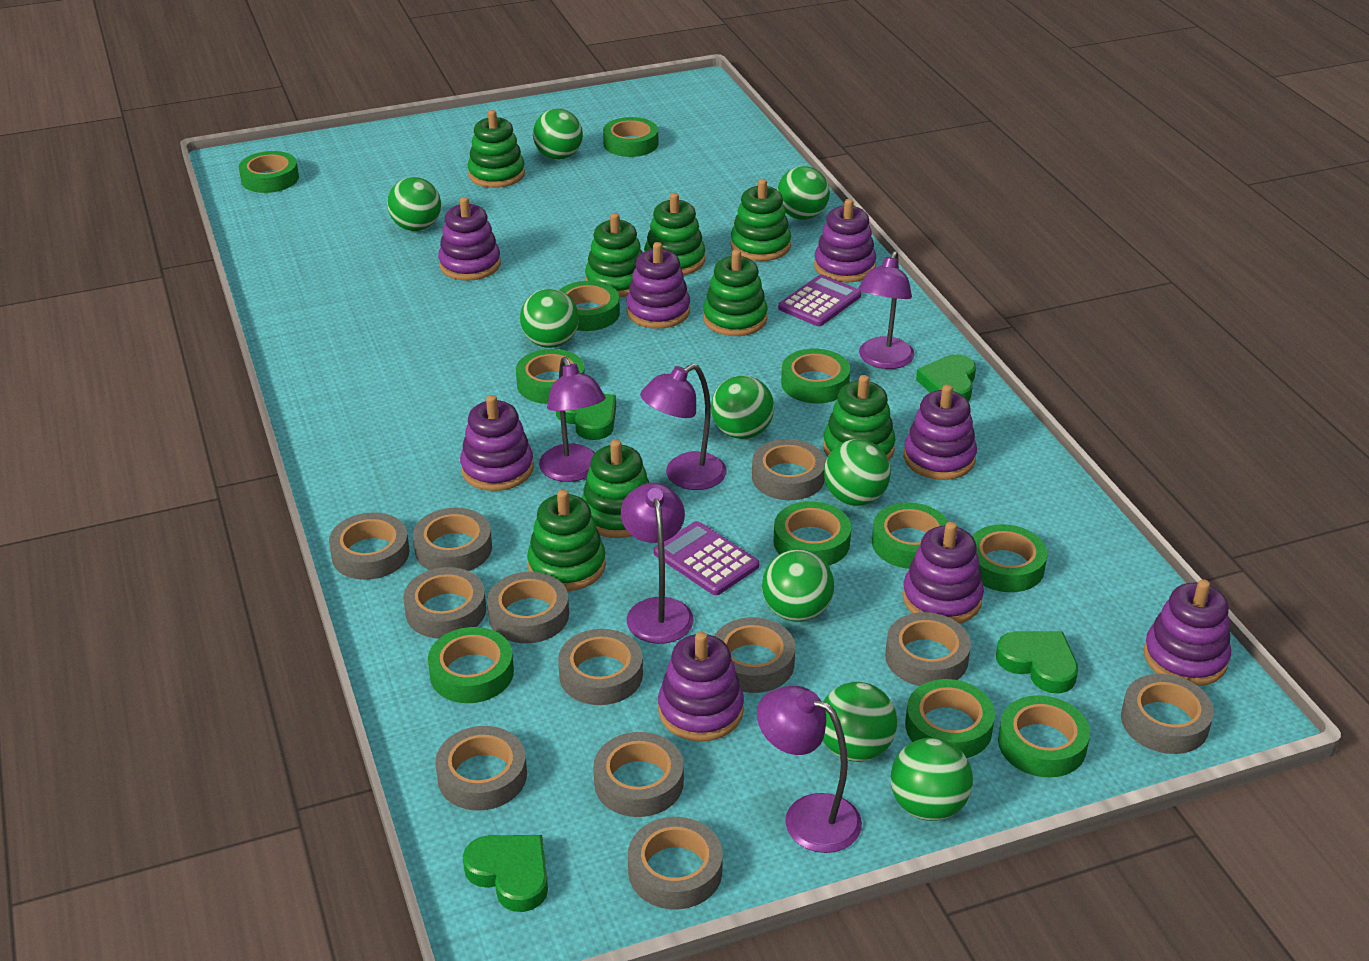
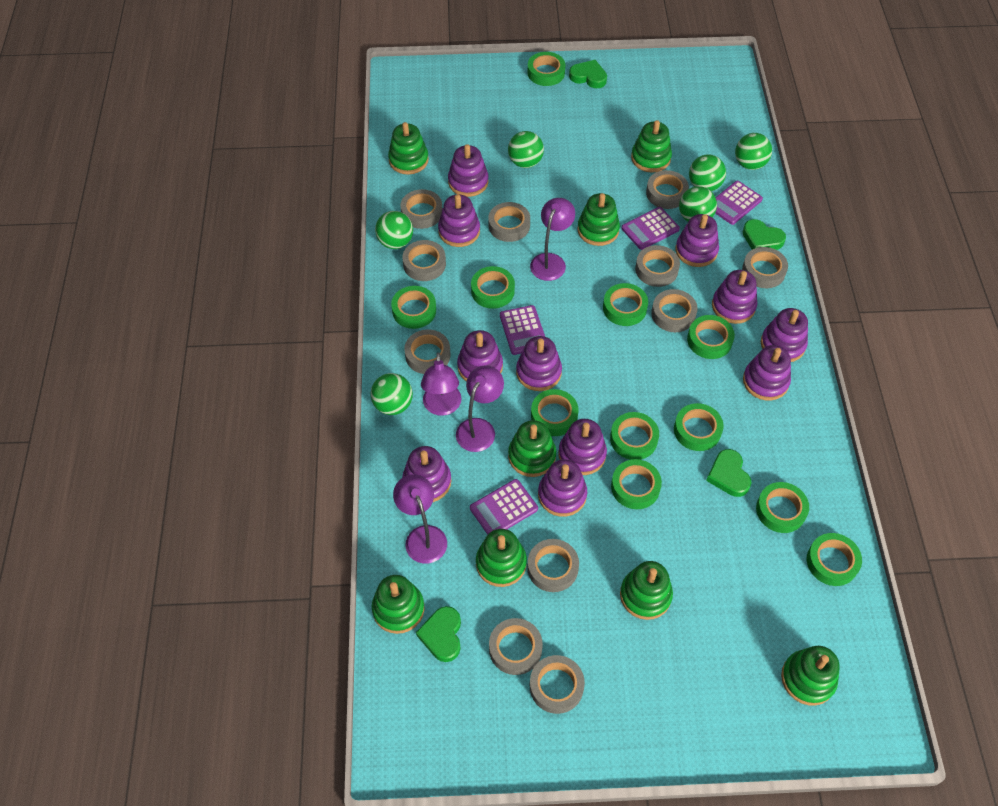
green ball: [387,177,441,231] [520,289,579,348] [533,109,583,159] [711,376,774,439] [762,549,834,622] [777,166,830,220] [823,682,897,762] [824,439,891,506] [890,738,973,821] = 9 -> [370,373,413,415] [375,211,413,249] [508,131,544,168] [679,186,717,222] [689,154,726,191] [735,133,772,170] = 6
grey tape: [329,512,409,580] [404,567,486,639] [413,508,492,571] [435,726,527,810] [487,572,569,643] [558,629,643,705] [593,732,684,817] [628,817,723,909] [714,617,795,693] [752,439,826,500] [885,612,971,686] [1121,674,1214,754] = 12 -> [401,189,442,229] [402,240,446,281] [404,330,450,374] [488,202,530,242] [489,618,543,675] [527,539,579,592] [530,655,585,714] [635,245,680,287] [646,170,689,209] [651,289,698,332] [742,247,788,288] = 11
purple calculator: [654,521,759,595] [778,274,861,326] = 2 -> [470,479,538,535] [500,305,545,355] [622,207,680,250] [715,181,763,225] = 4
purple lamp: [539,357,606,482] [621,483,694,644] [640,364,727,490] [757,686,862,853] [858,251,915,369] = 5 -> [393,474,447,564] [421,352,461,416] [456,365,504,452] [530,198,575,281] = 4
purple stacking toy: [438,197,501,281] [460,395,534,491] [626,242,690,329] [658,632,744,742] [814,199,876,283] [902,522,984,624] [904,385,977,480] [1144,580,1231,686] = 8 -> [402,446,452,502] [438,194,480,247] [448,144,489,197] [457,330,503,381] [516,336,562,391] [538,459,587,517] [558,419,607,475] [676,214,719,267] [712,270,757,324] [743,345,791,401] [761,308,808,362] = 11

